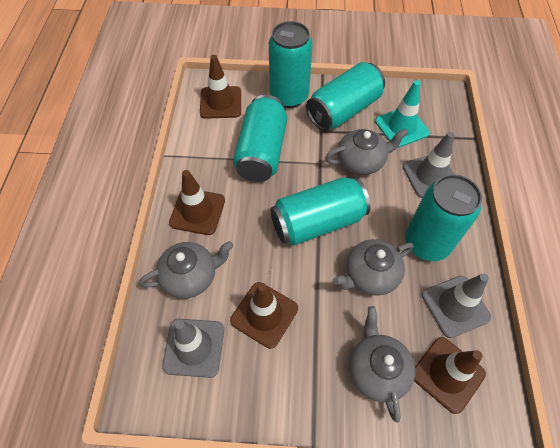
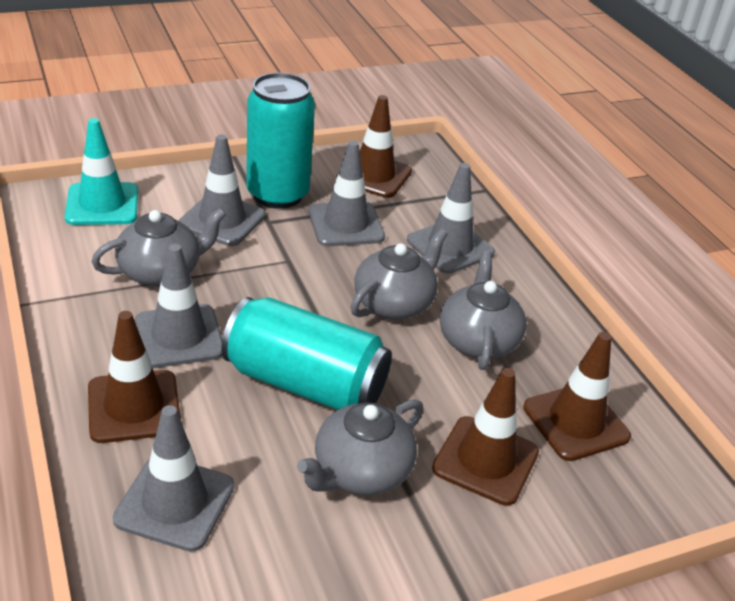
grey traffic cone: [162,319,224,378] [403,132,454,198] [422,274,491,338] = 3 -> [113,405,234,552] [135,244,222,368] [179,134,266,246] [309,141,385,246] [407,163,495,274] = 5
turquoise can: [233,95,287,182] [269,21,313,108] [270,177,371,246] [306,62,385,131] [405,174,482,261] = 5 -> [221,297,392,410] [246,73,315,209] = 2

